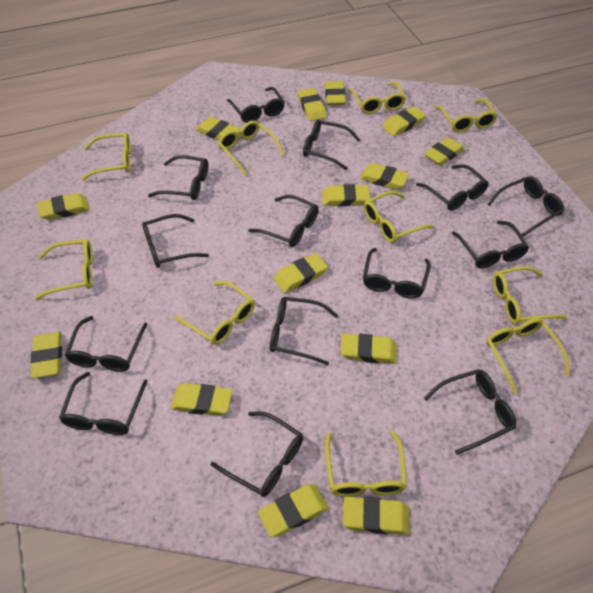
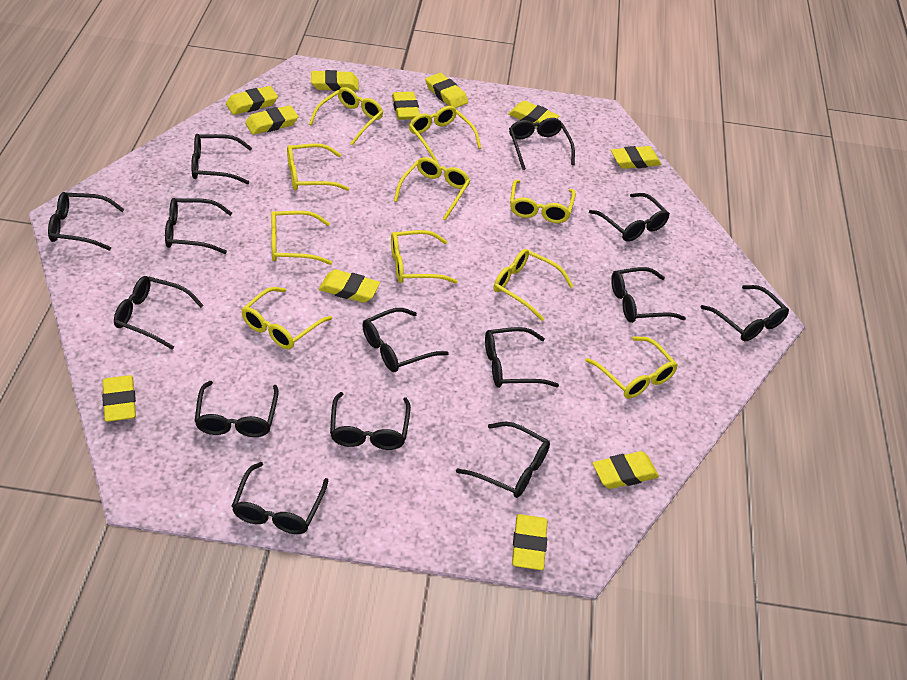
yellow eraser: [31,332,62,378] [37,193,90,220] [170,383,232,416] [196,117,239,140] [258,484,328,537] [274,253,328,293] [298,88,327,121] [322,184,370,206] [325,81,346,105] [341,334,397,364] [343,496,409,535] [360,163,409,190] [382,106,426,136] [424,137,464,166] = 14 -> [102,375,136,422] [226,86,278,115] [245,105,298,135] [311,70,359,91] [319,269,380,303] [392,92,420,120] [425,73,468,108] [508,101,559,127] [512,514,547,570] [593,451,659,489] [611,146,661,169] = 11

